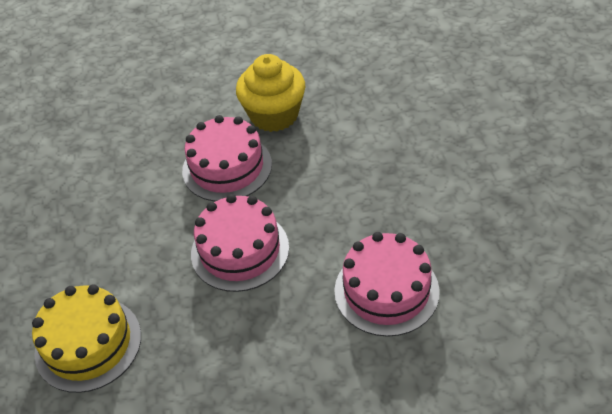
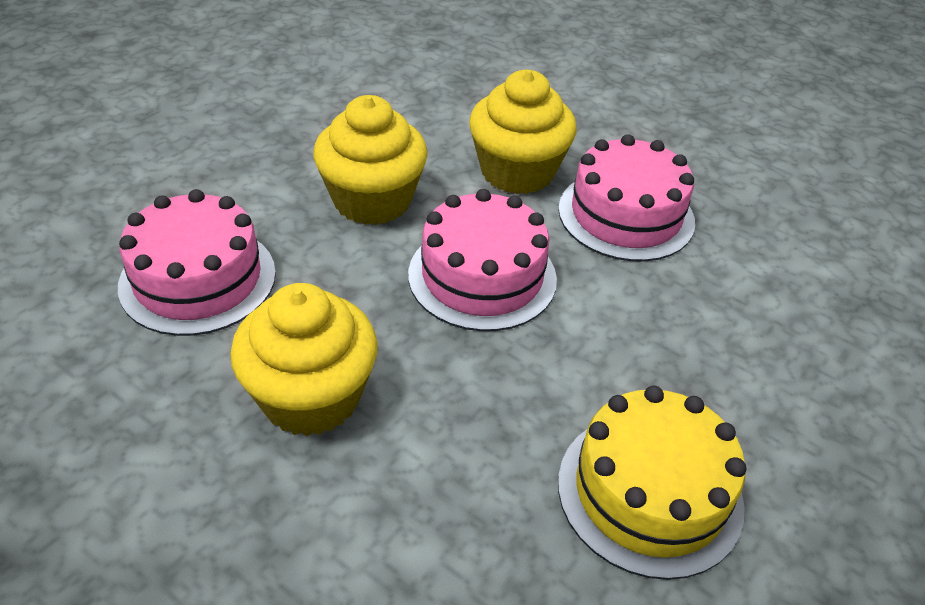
yellow cupcake: [236,54,305,132] = 1 -> [230,283,378,436] [313,95,428,225] [469,70,577,194] = 3

